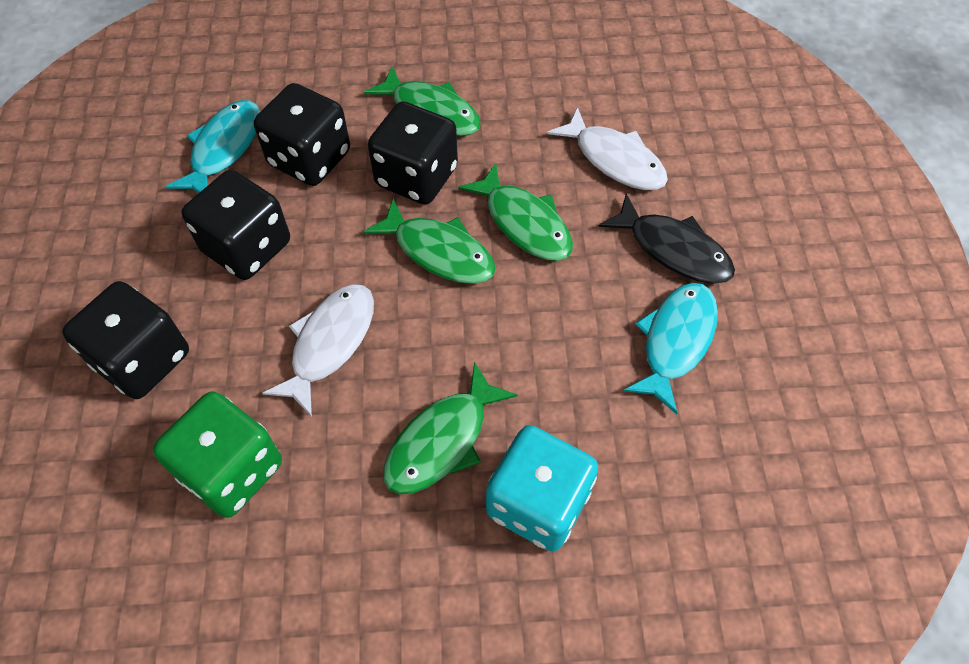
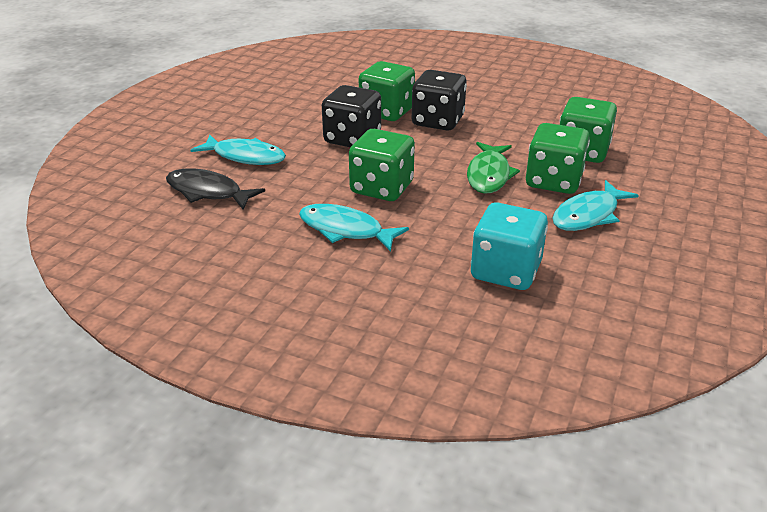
black dice: [62,281,189,399] [181,170,290,280] [254,83,350,186] [368,101,458,205] = 4 -> [322,85,381,147] [412,70,467,131] = 2
green dice: [153,391,282,518] = 1 -> [349,129,415,201] [359,61,415,121] [526,123,590,194] [560,97,617,163] = 4
green fish: [363,199,496,284] [364,67,481,136] [383,362,518,494] [459,163,573,261] = 4 -> [467,142,520,194] = 1
turquoise fish: [165,100,260,193] [623,283,718,415] = 2 -> [190,135,286,165] [299,204,409,252] [552,180,639,231] = 3
white fish: [262,284,374,417] [547,107,668,190] = 2 -> none = 0

